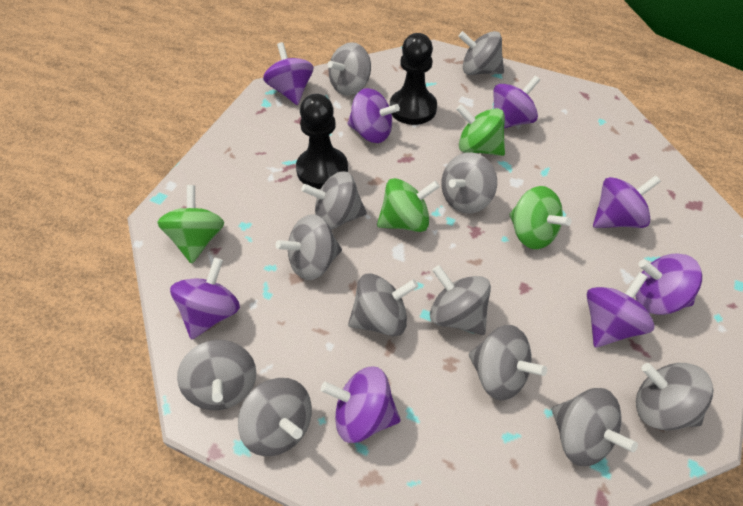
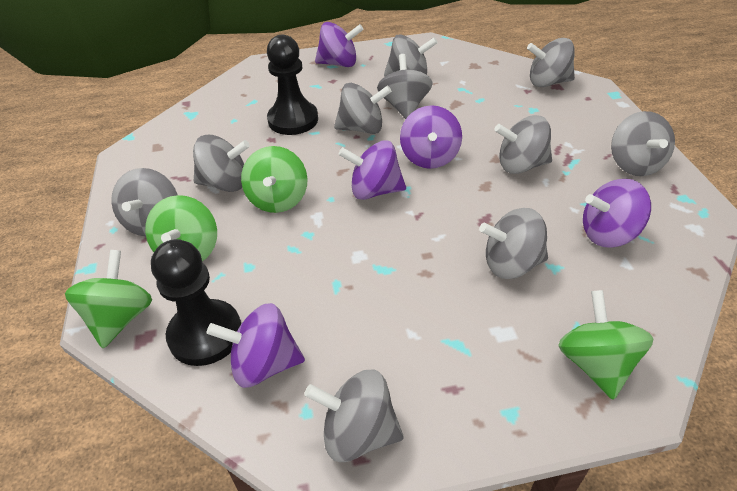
grey spinning top: [177,340,257,410] [238,378,312,456] [275,214,342,280] [301,171,367,230] [328,42,371,96] [348,273,418,336] [430,265,491,335] [441,152,497,213] [458,31,504,75] [469,325,547,401] [552,388,638,466] [636,363,713,430] = 12 -> [111,168,178,236] [193,135,250,192] [304,370,404,462] [334,83,392,134] [377,54,432,119] [384,34,438,77] [479,208,548,279] [494,115,552,174] [527,38,575,87] [611,111,675,176] = 10
purple spinning top: [170,258,240,339] [263,42,313,105] [321,366,401,443] [347,88,400,143] [493,76,540,128] [587,272,654,348] [593,175,661,228] [635,253,702,315] = 8 -> [207,303,305,388] [315,22,364,67] [338,140,406,200] [400,105,462,169] [583,179,651,248] = 5

